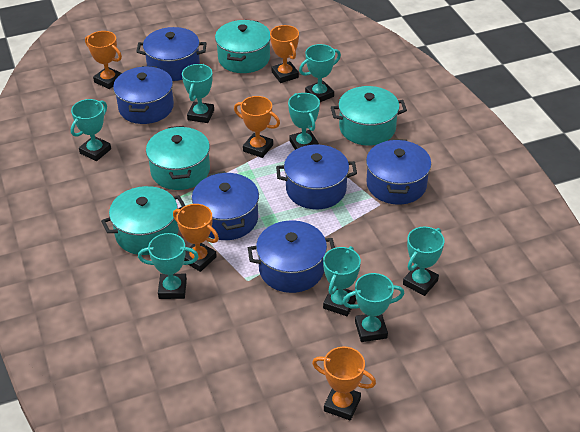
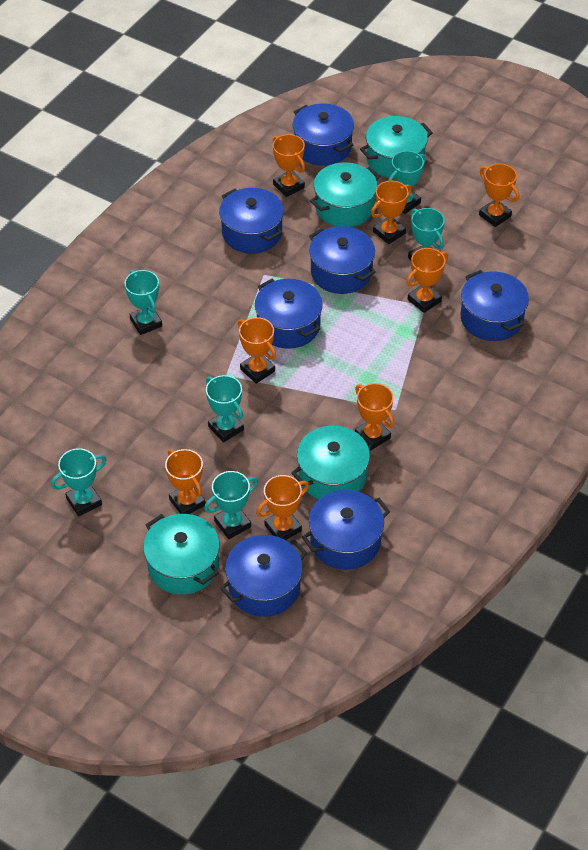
blue pot: [113,66,174,124] [136,27,206,81] [192,171,259,240] [248,220,335,293] [276,145,357,209] [366,139,431,205] = 6 -> [219,188,284,254] [220,535,307,617] [255,279,323,349] [293,103,354,166] [302,490,390,570] [309,226,376,294] [460,270,529,341] = 7
orange trophy: [85,31,122,89] [173,204,219,272] [234,96,280,158] [270,25,299,83] [312,347,376,420] = 5 -> [165,449,206,514] [238,317,276,384] [256,475,309,540] [273,134,305,197] [355,383,394,450] [371,180,412,244] [406,248,448,313] [479,164,519,227] = 8
turquoise trophy: [71,99,111,161] [138,233,199,299] [182,64,214,123] [288,93,320,150] [299,44,341,102] [323,246,361,316] [343,273,404,342] [403,227,444,296] = 8 -> [51,448,107,516] [125,270,162,335] [204,471,258,539] [206,375,244,442] [388,151,426,214] [408,208,445,260] = 6

